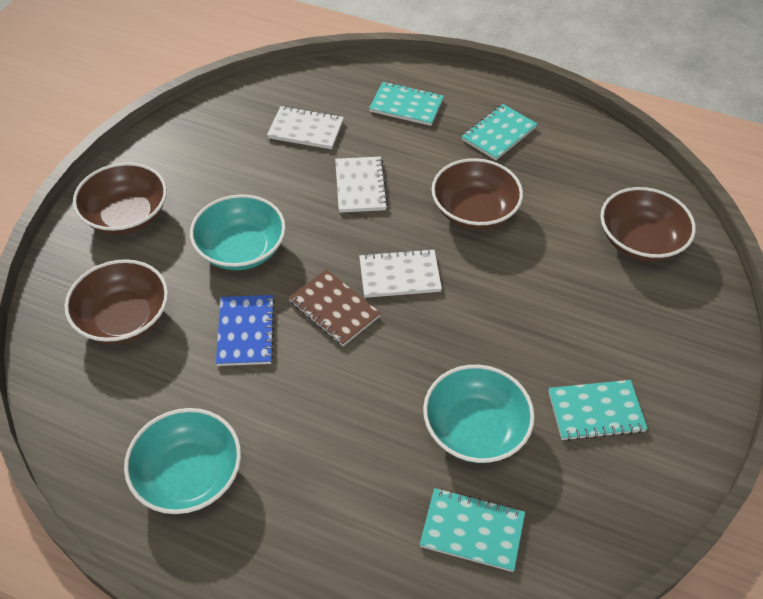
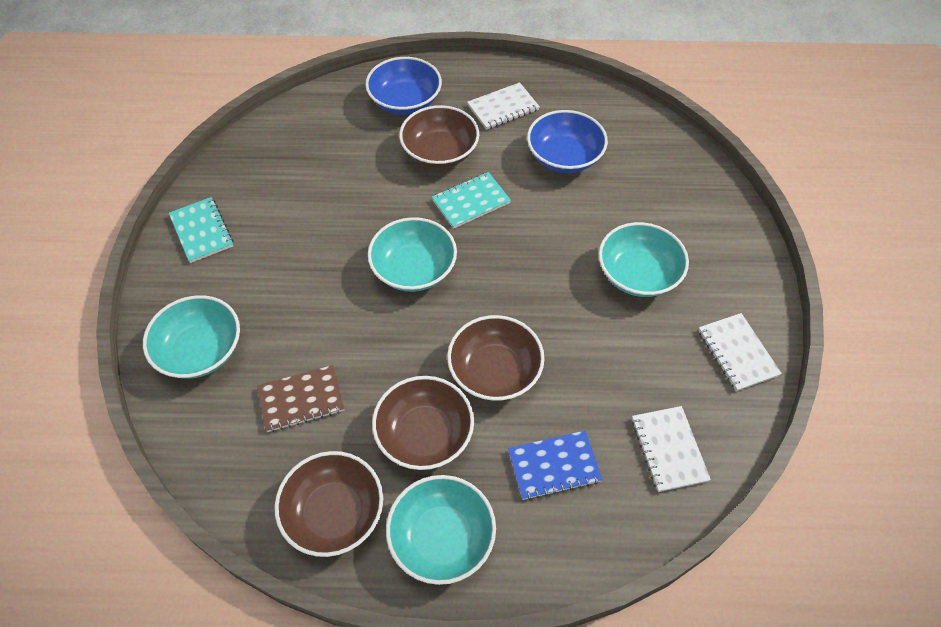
blue bowl: none = 0 -> [365,57,442,115] [527,110,608,173] = 2
turquoise bowl: [124,408,241,514] [190,194,286,270] [423,365,535,463] = 3 -> [143,295,240,379] [368,217,457,292] [386,475,496,585] [599,222,689,297] = 4
turquoise notebook: [369,82,444,126] [420,488,525,572] [461,104,537,160] [548,380,648,441] = 4 -> [169,197,233,263] [432,172,511,229] = 2

